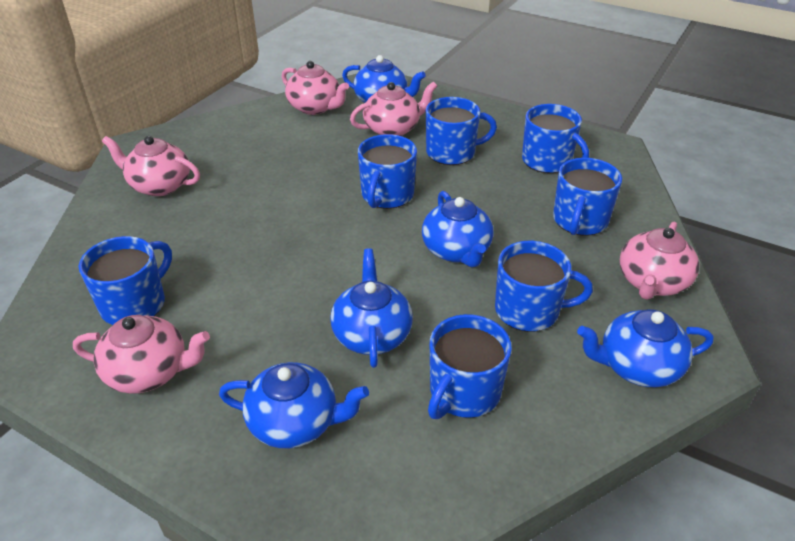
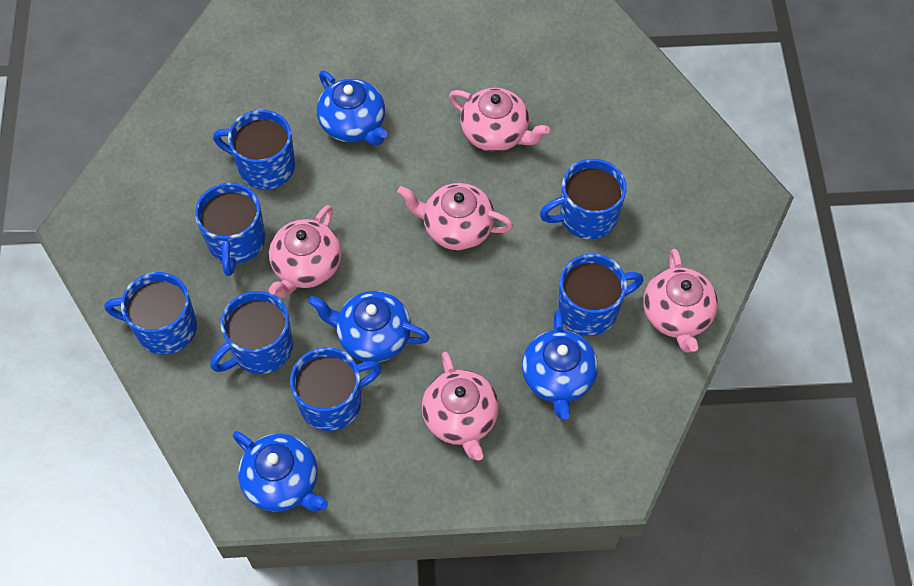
blue teapot: [219,362,369,448] [330,249,413,368] [342,55,426,103] [422,191,493,267] [577,309,713,387] = 5 -> [233,431,328,512] [308,291,430,362] [317,71,387,146] [522,310,598,419] = 4

